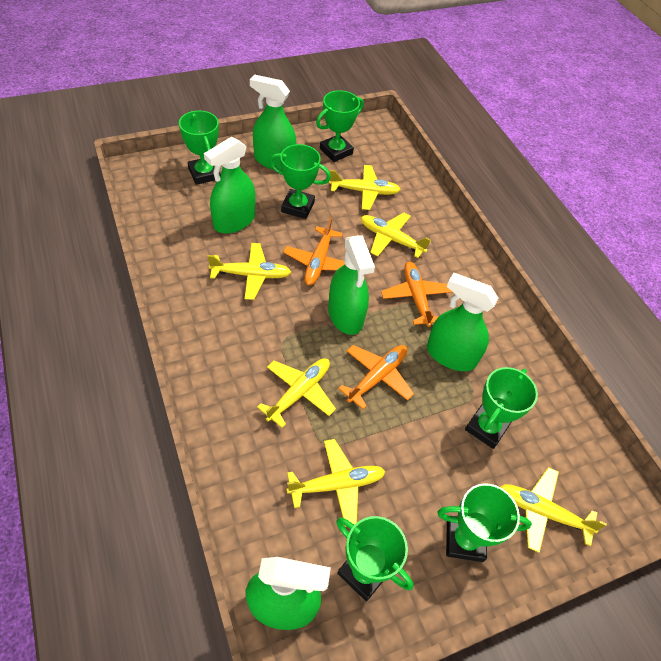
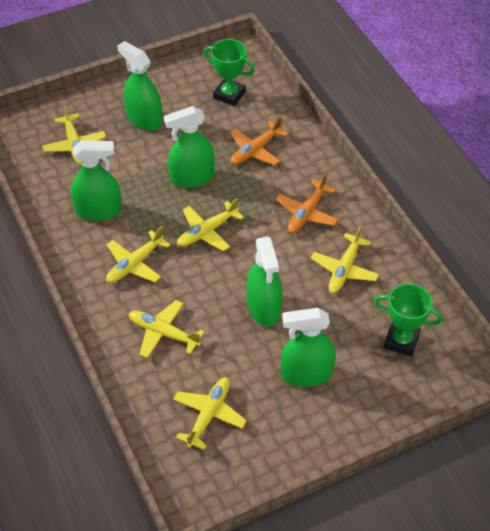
green trophy: [179,110,220,185] [269,144,331,219] [316,90,364,162] [336,516,414,601] [437,483,532,562] [465,367,538,449] = 6 -> [204,39,255,106] [374,283,443,357] = 2
orange plane: [283,217,345,286] [338,345,414,409] [381,262,452,327] = 3 -> [230,116,288,165] [276,173,338,233] = 2

